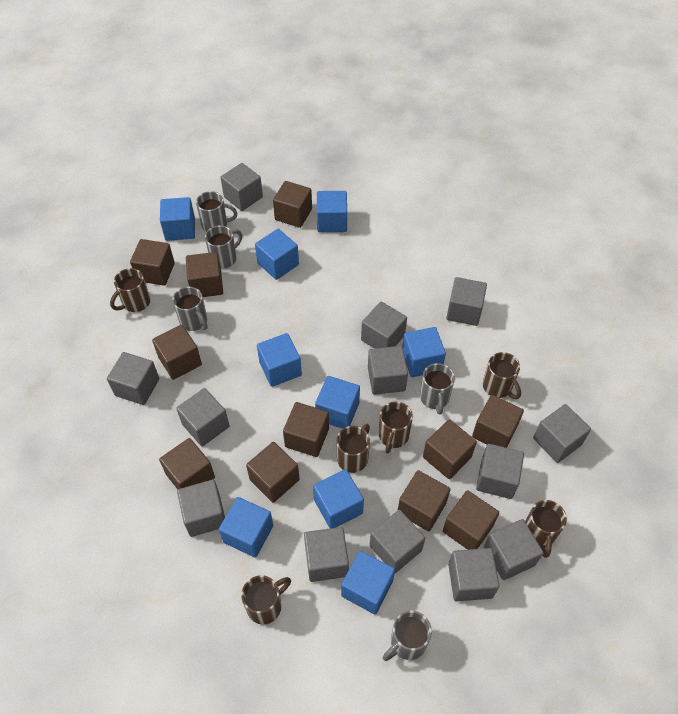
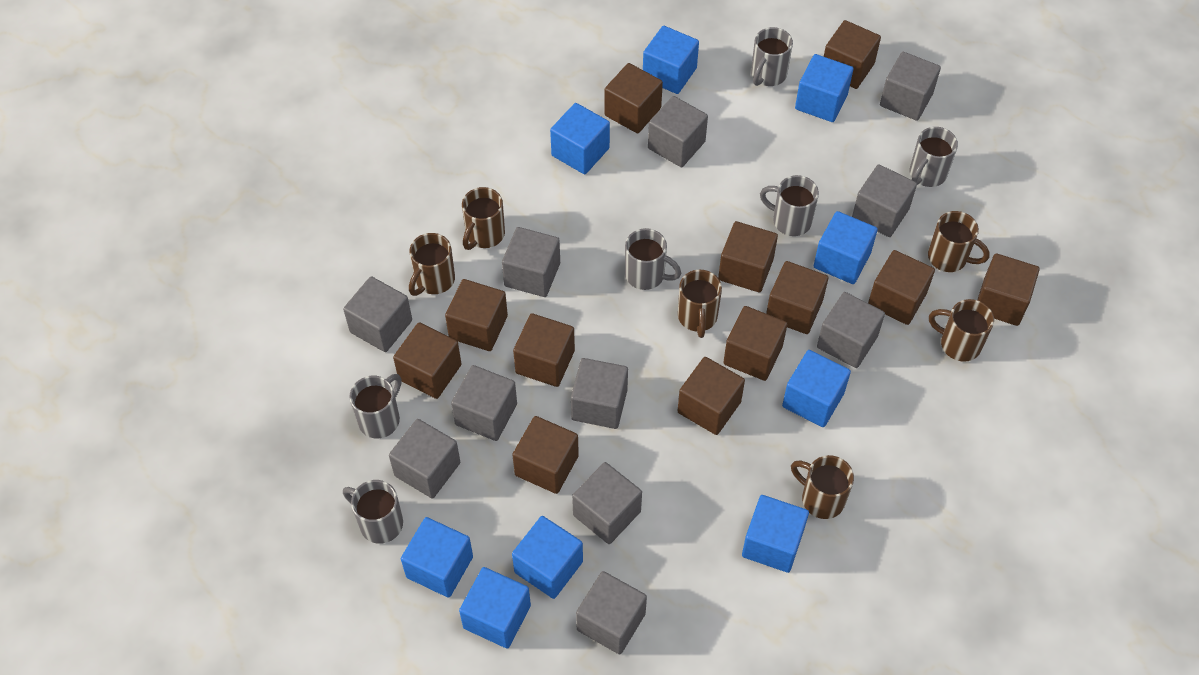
brown cube: [130,239,175,286] [152,325,202,380] [159,438,215,489] [186,252,223,297] [246,442,299,503] [273,181,312,228] [283,402,329,457] [398,470,451,531] [423,419,477,479] [443,490,499,550] [472,395,524,448] = 11 -> [393,322,461,399] [445,279,508,351] [512,416,579,494] [513,313,575,387] [604,63,663,133] [677,357,745,435] [718,221,778,292] [723,306,787,381] [766,261,829,334] [824,20,881,89] [868,250,935,325] [977,253,1040,326] = 12
grey cube: [107,352,159,405] [176,388,230,447] [177,480,225,537] [220,163,263,211] [304,527,349,582] [361,302,407,349] [368,346,408,395] [370,510,425,573] [446,277,487,326] [448,548,499,601] [476,444,524,499] [484,519,543,580] [533,404,591,463] = 13 -> [343,276,412,352] [389,419,460,499] [451,365,517,441] [502,227,560,297] [571,358,628,429] [572,462,642,544] [576,571,647,655] [648,96,708,167] [817,292,885,368] [852,164,917,237] [880,52,941,121] = 11
grey mug: [172,287,208,331] [196,191,237,232] [205,225,242,269] [383,611,432,661] [420,363,455,415] = 5 -> [343,480,403,544] [349,374,401,438] [625,228,681,290] [751,27,793,86] [760,175,819,236] [910,127,958,187] = 6

